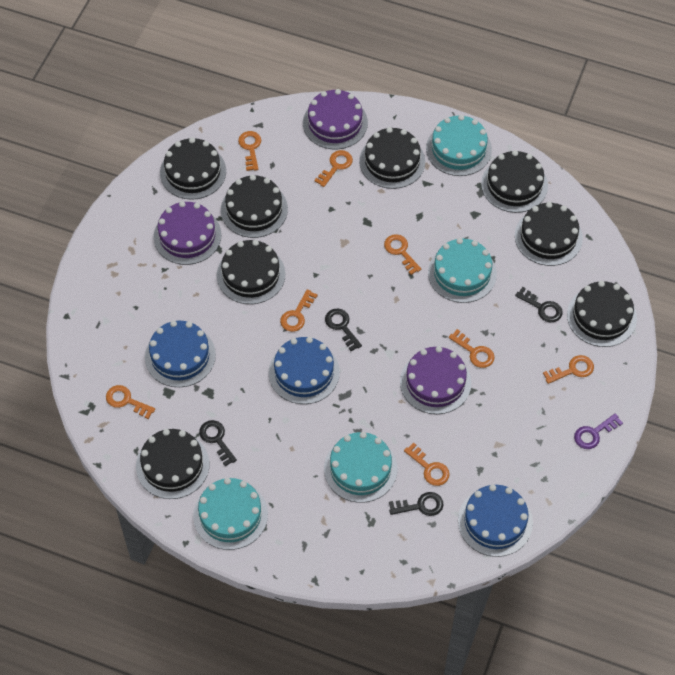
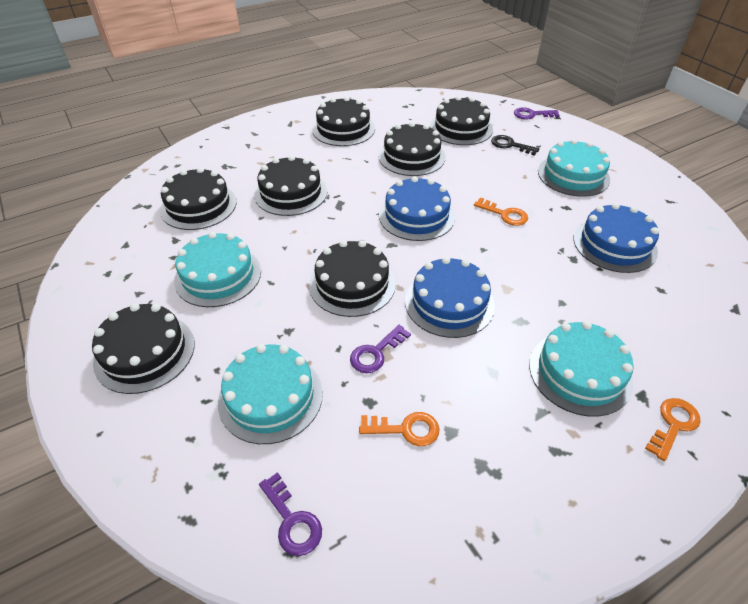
black cake: [136,429,209,499] [160,137,226,200] [217,240,285,304] [221,175,288,238] [359,127,425,189] [481,150,548,213] [515,202,583,266] [567,281,637,347] = 8 -> [92,303,195,394] [160,167,236,230] [254,155,327,216] [309,240,396,317] [312,96,375,146] [378,122,446,176] [430,96,493,145] = 7
black key: [199,420,237,467] [325,309,362,351] [389,492,444,516] [515,287,563,323] = 4 -> [491,135,539,156] = 1
orange key: [106,385,155,419] [238,131,261,171] [280,289,318,332] [314,150,353,187] [384,234,421,275] [404,442,450,486] [449,329,495,368] [543,355,594,384] = 8 -> [359,412,440,446] [474,197,528,226] [645,398,701,461] = 3
purple cake: [153,201,221,265] [303,89,368,149] [400,346,471,414] = 3 -> none = 0
purple key: [574,413,623,449] = 1 -> [259,472,322,556] [350,325,411,373] [514,107,560,119] = 3

